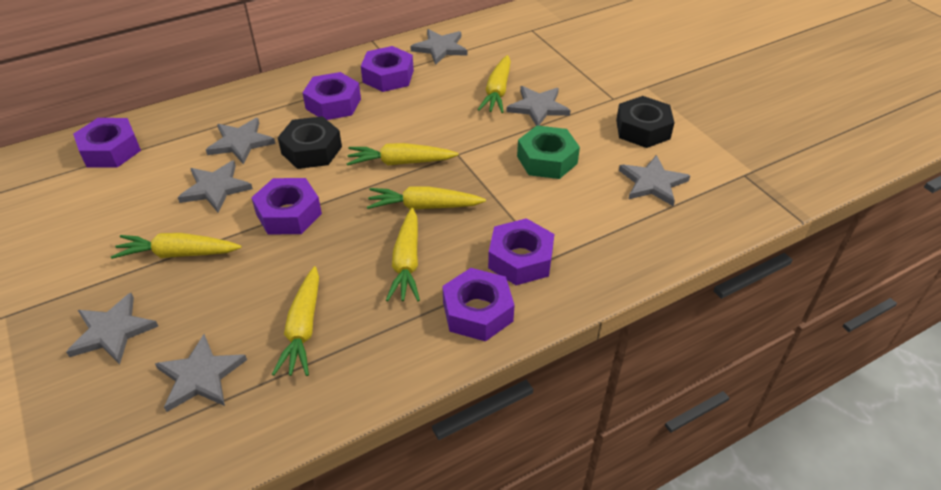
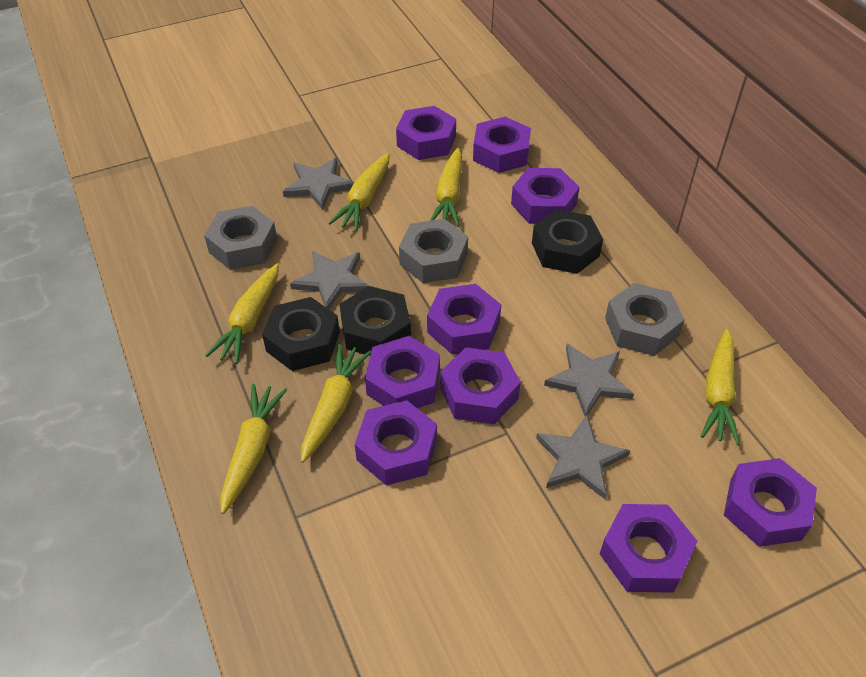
black nut: [278,116,342,169] [616,96,675,148] = 2 -> [262,297,340,371] [340,286,411,356] [532,209,603,274] = 3
green nut: [517,126,580,179] = 1 -> none = 0
grey nut: none = 0 -> [204,206,277,270] [399,219,468,283] [605,283,685,356] = 3
grey star: [66,293,158,364] [155,334,247,412] [178,160,253,212] [206,118,275,164] [410,29,467,65] [506,86,571,126] [619,155,690,206] = 7 -> [283,158,354,210] [290,251,369,309] [536,415,630,499] [544,344,634,417] = 4
purple nut: [73,118,141,168] [251,178,322,234] [303,72,361,120] [361,46,414,92] [442,268,515,342] [488,218,554,285] = 6 -> [355,400,437,485] [365,336,440,408] [396,106,456,160] [427,284,501,354] [440,347,521,424] [473,117,531,173] [511,168,580,224] [600,504,697,593] [724,458,817,547] = 9

